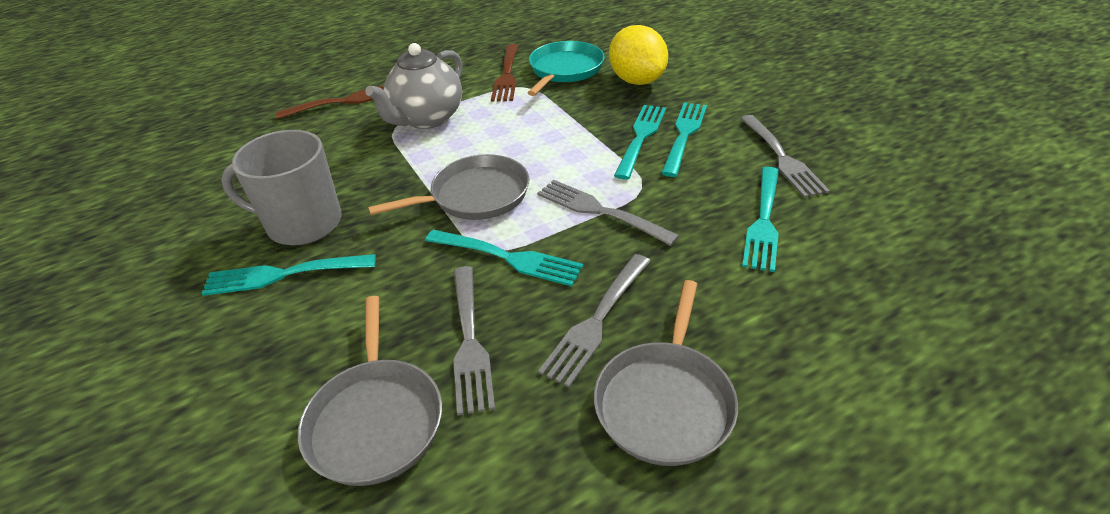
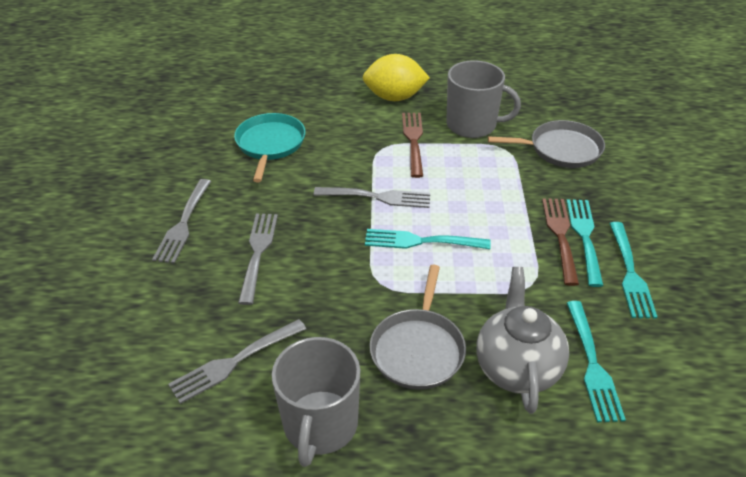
grey mug: [221,130,341,245] = 1 -> [272,337,360,467] [446,60,521,138] = 2
grey pan: [298,296,442,486] [368,154,529,220] [594,280,738,466] = 3 -> [370,265,466,390] [488,120,605,168] = 2
turquoise fork: [202,254,376,296] [425,230,583,286] [614,105,666,180] [661,102,707,177] [742,167,779,272] = 5 -> [365,229,491,249] [567,199,604,287] [567,301,626,422] [609,222,657,319] = 4

